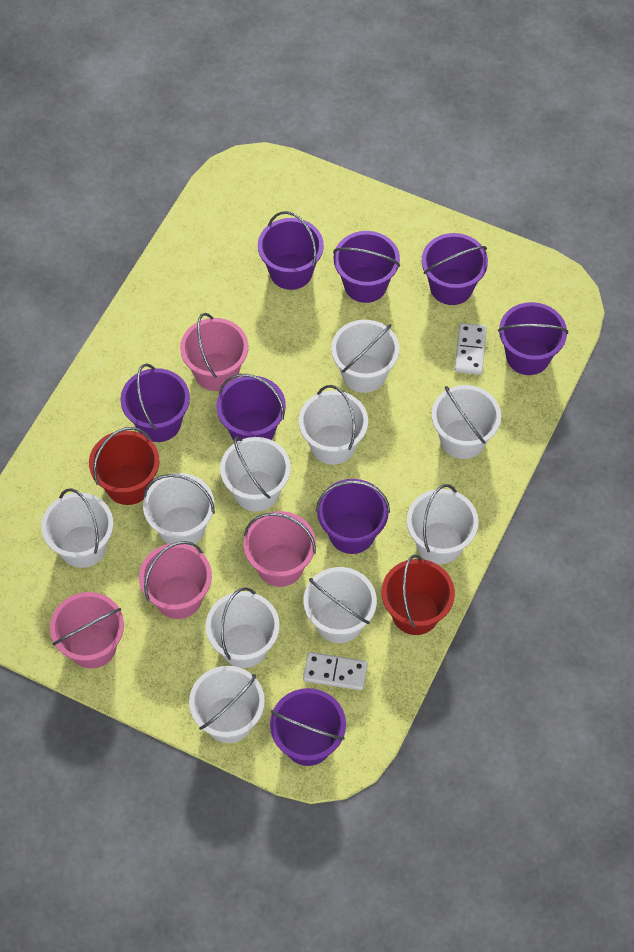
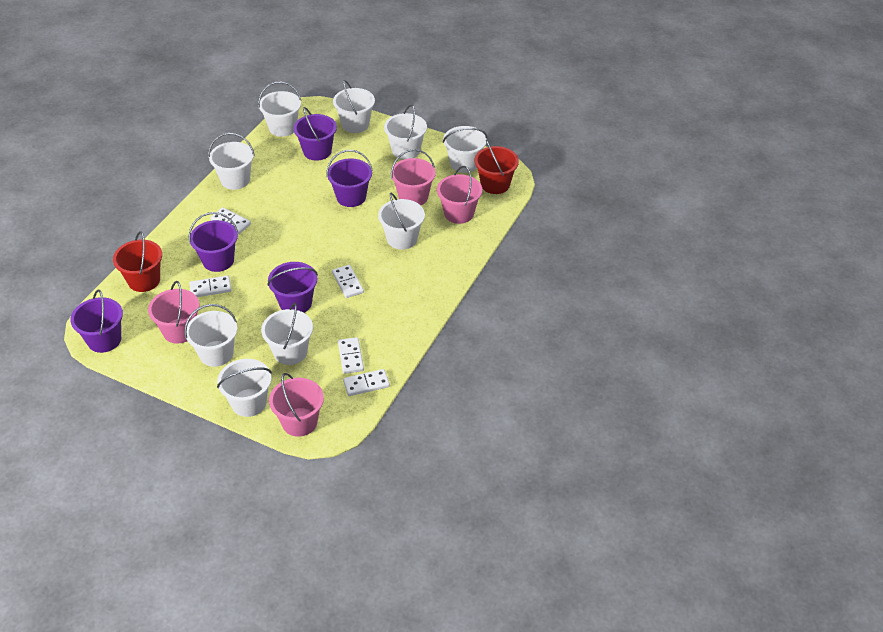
purple bucket: [120,363,190,442] [216,374,286,441] [258,211,324,290] [270,688,346,766] [316,479,390,554] [333,231,400,303] [422,233,488,305] [498,302,568,375] = 8 -> [70,289,123,353] [189,212,238,272] [267,262,318,313] [294,107,337,161] [327,150,373,207] = 5
white bucket: [41,488,113,568] [143,473,215,546] [189,666,265,743] [206,587,279,668] [220,437,291,512] [299,385,368,465] [303,567,377,643] [331,320,399,393] [407,484,479,564] [432,385,501,459] = 10 -> [184,304,237,367] [208,133,255,190] [217,359,272,417] [258,81,301,137] [261,303,313,365] [333,80,375,133] [378,193,425,250] [384,105,427,160] [443,126,487,173] = 9
white domino: [303,652,367,690] [455,323,487,375] = 2 -> [189,275,231,297] [211,207,251,234] [332,265,364,298] [338,337,364,374] [343,369,390,396] = 5

